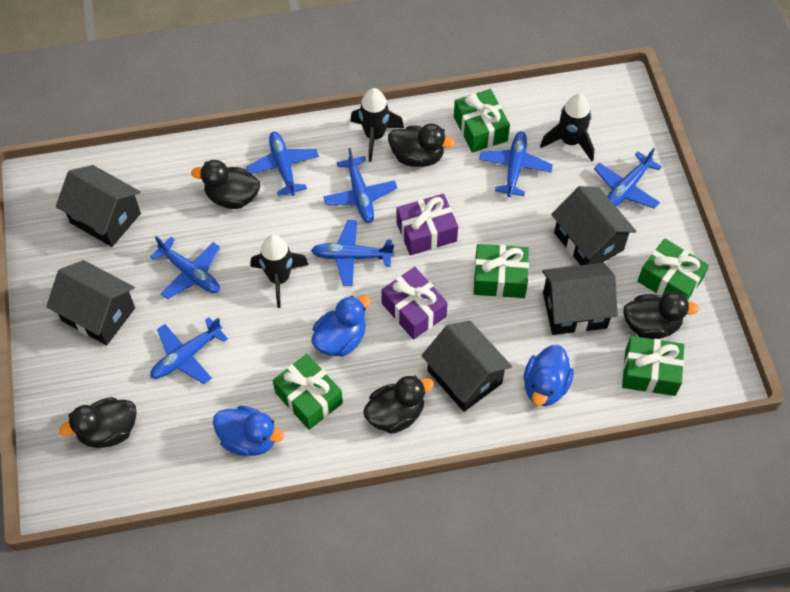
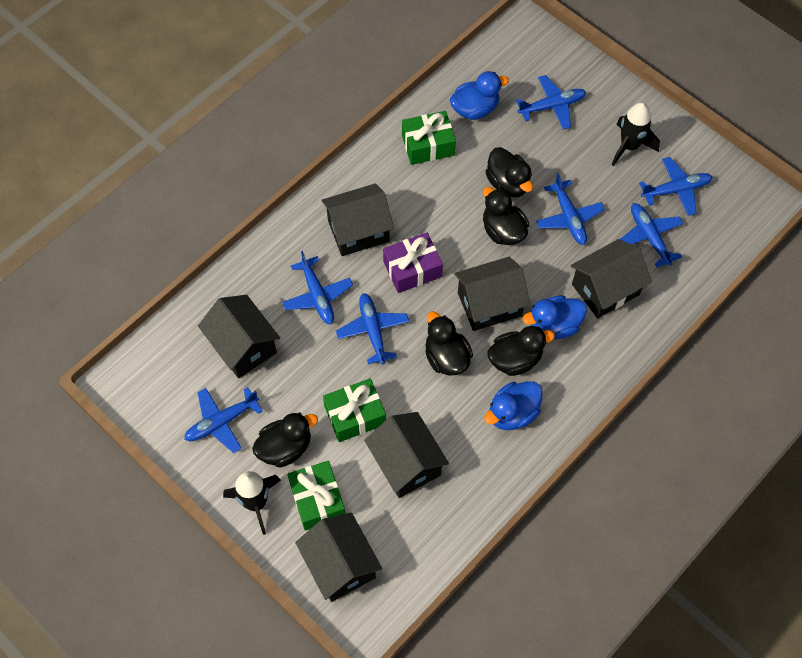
black house: [46,260,135,345] [56,165,141,247] [421,321,512,412] [542,263,618,335] [551,186,636,265] = 5 -> [198,295,280,378] [295,513,382,602] [322,183,394,256] [364,412,449,498] [454,257,530,331] [570,239,652,318] = 6
black rocket: [251,235,309,308] [350,88,404,162] [540,94,594,161] = 3 -> [223,471,281,535] [612,103,660,166] = 2
green gift: [273,354,343,430] [454,89,510,153] [473,244,529,298] [622,336,684,396] [638,238,709,300] = 5 -> [287,461,345,531] [323,378,386,442] [402,111,456,165] = 3
purple gift: [381,267,448,340] [396,193,458,255] = 2 -> [383,233,443,293] = 1

